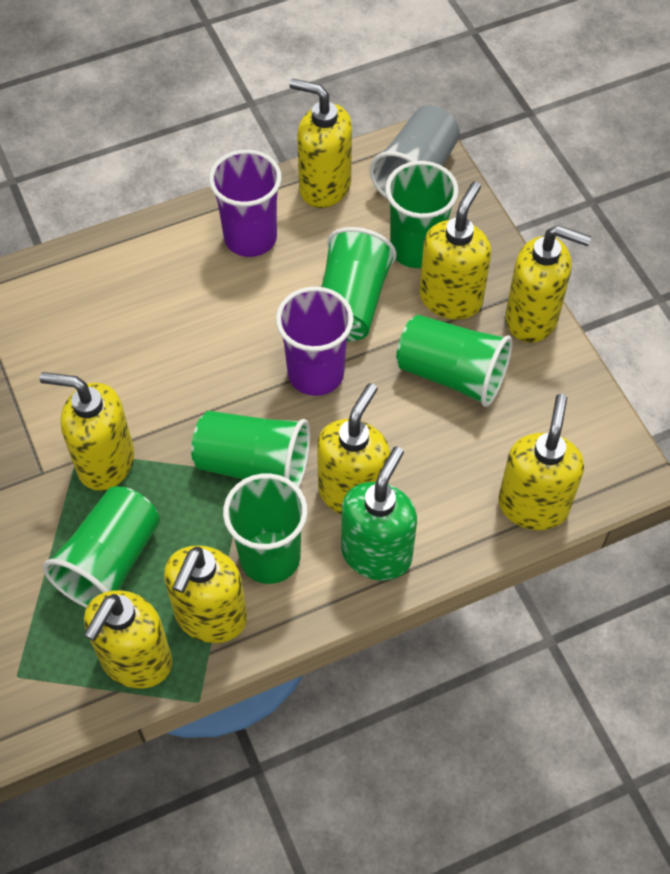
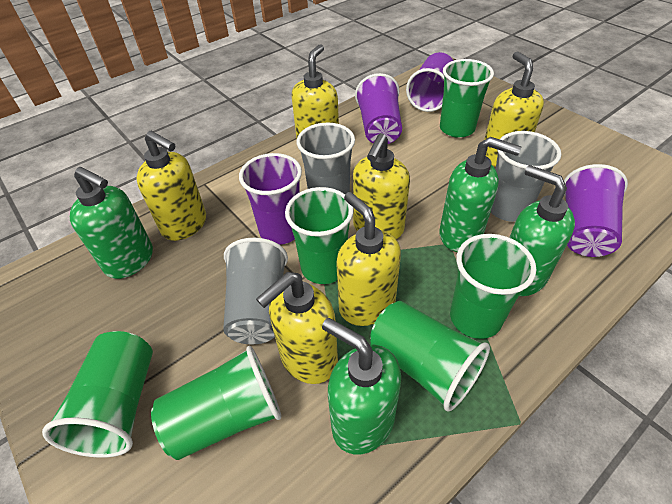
green soap dispenser: [341,446,417,581] = 1 -> [70,167,153,279] [322,318,401,454] [439,137,521,252] [509,165,575,296] = 4
grey cup: [369,105,460,199] = 1 -> [223,238,288,344] [297,122,355,194] [491,131,561,222] = 3
purple cup: [209,150,282,257] [276,287,354,396] = 2 -> [239,153,302,245] [355,73,402,144] [406,52,453,112] [564,164,628,257] = 4
yellow soap dispenser: [40,372,134,491] [84,590,172,689] [164,545,247,643] [289,78,352,208] [317,383,390,515] [419,181,491,320] [498,394,584,530] [505,225,591,343] = 8 -> [137,131,206,241] [256,272,338,384] [292,44,339,139] [336,192,401,326] [353,133,410,239] [484,52,544,167] = 6

